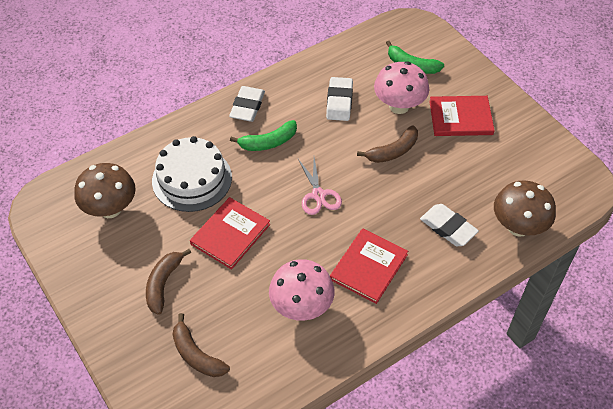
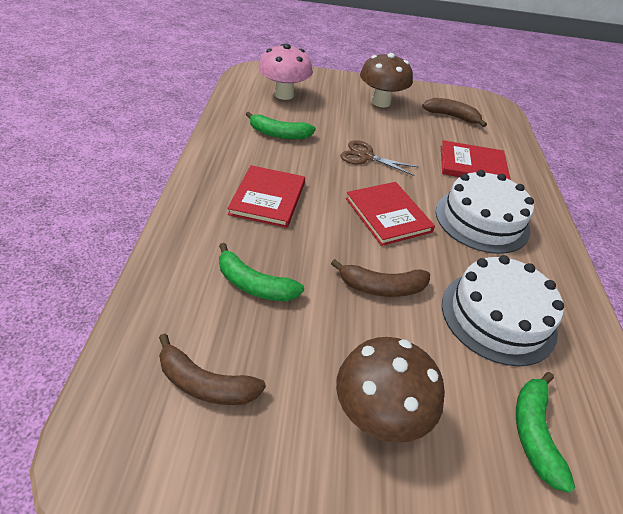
brown scissors: none = 0 -> [340,140,418,176] = 1
green banana: [230,120,297,151] [386,41,444,74] = 2 -> [219,243,304,301] [246,112,316,139] [516,372,575,493] = 3
pink mushroom: [269,259,335,321] [374,62,429,114] = 2 -> [259,44,313,100] = 1
pink scissors: [298,157,342,215] = 1 -> none = 0
white cake: [152,136,232,212] = 1 -> [436,170,534,254] [442,255,564,366] = 2
white eraser: [229,86,265,122] [326,77,353,121] [420,204,479,246] = 3 -> none = 0

